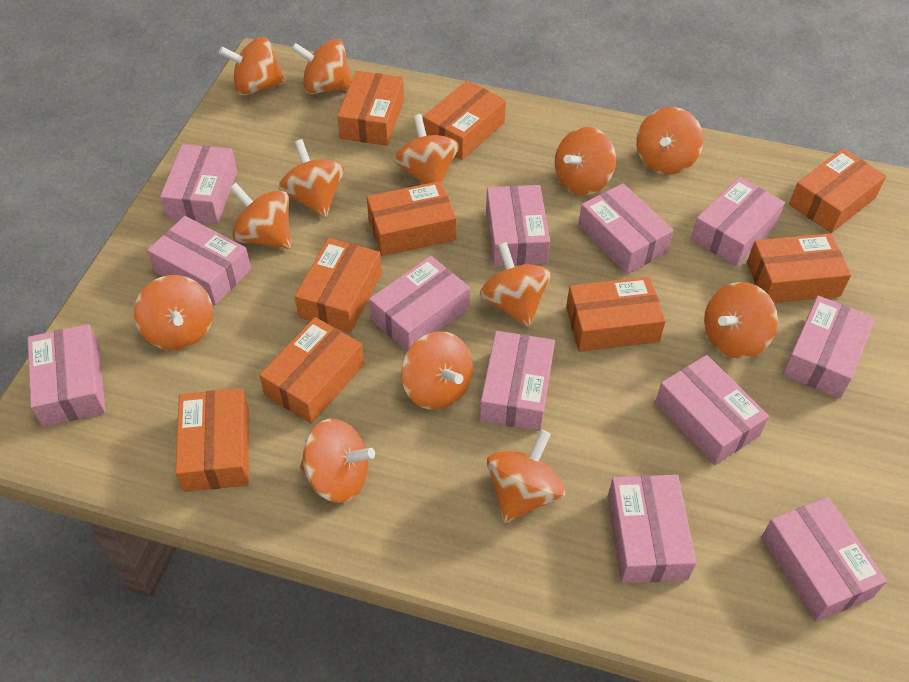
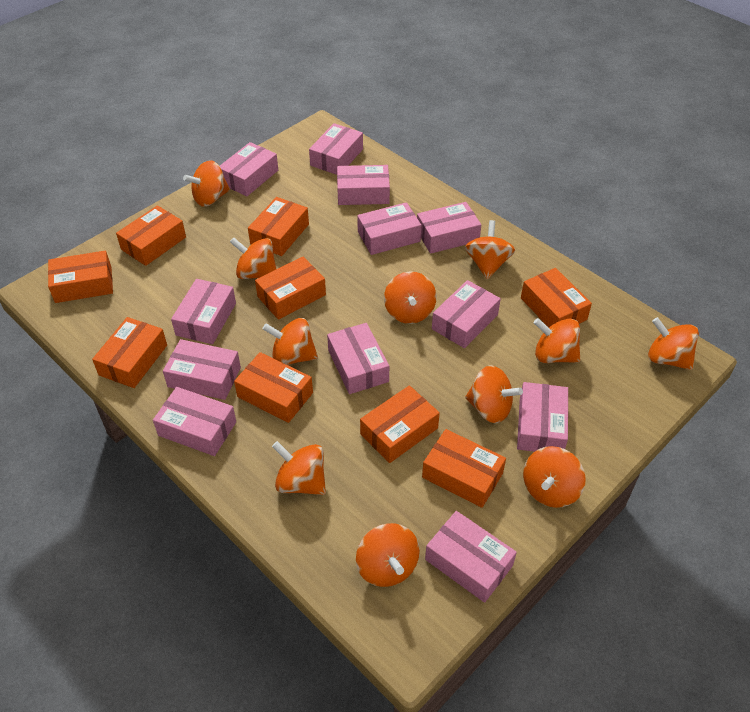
orange spinning top: [134,275,213,350] [219,37,286,95] [229,183,291,249] [279,139,344,218] [292,39,353,94] [300,419,375,503] [394,114,459,184] [401,331,473,410] [480,242,551,327] [487,430,566,523] [555,127,616,195] [636,107,703,174] [704,282,778,359] = 13 -> [183,160,230,207] [230,237,276,279] [263,318,318,365] [272,441,326,495] [356,523,420,587] [384,271,437,324] [465,220,515,279] [465,366,523,423] [523,446,586,508] [533,318,580,363] [648,317,699,370] = 11

